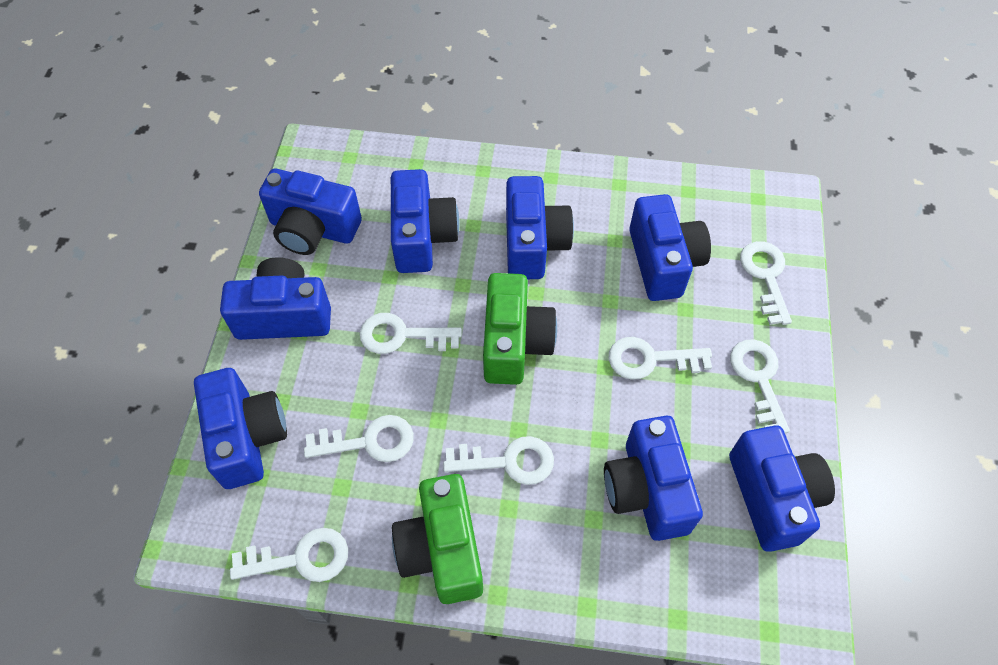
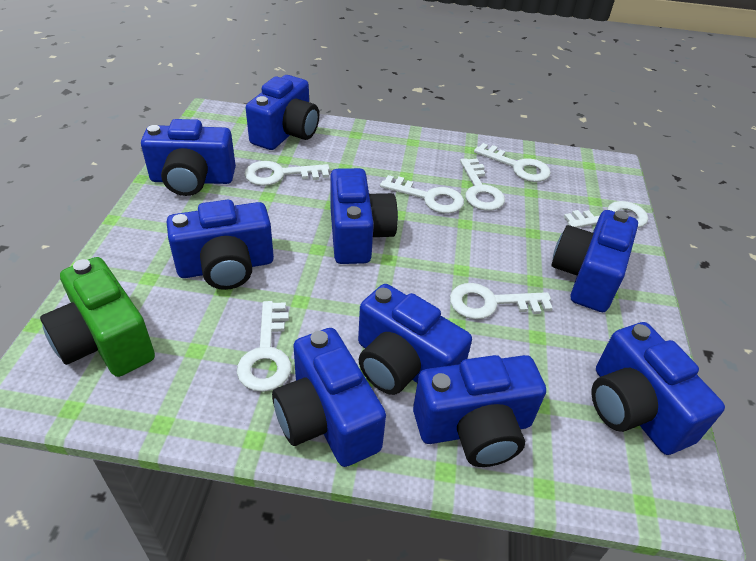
blue camera: [194,368,287,489] [220,257,331,340] [259,169,362,255] [391,169,459,273] [506,176,574,279] [604,416,703,541] [629,194,711,301] [729,425,835,552] = 8 -> [141,119,236,196] [167,200,274,290] [246,75,319,150] [272,328,386,467] [330,168,398,264] [358,284,472,395] [413,355,546,467] [552,210,638,312] [591,322,725,455] = 9
green camera: [392,474,483,604] [483,273,557,385] = 2 -> [40,257,155,377] = 1

